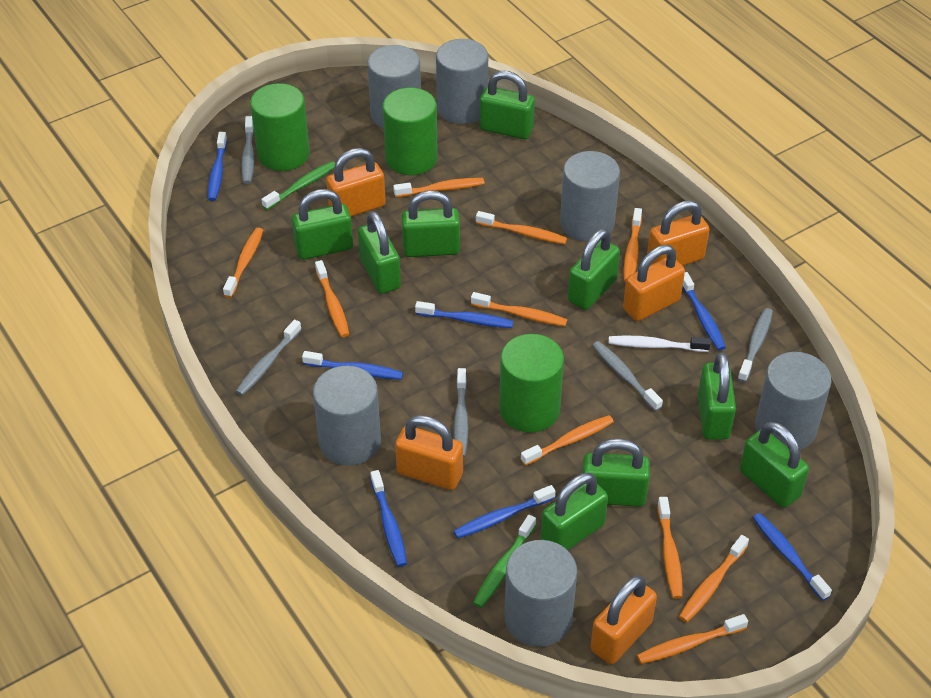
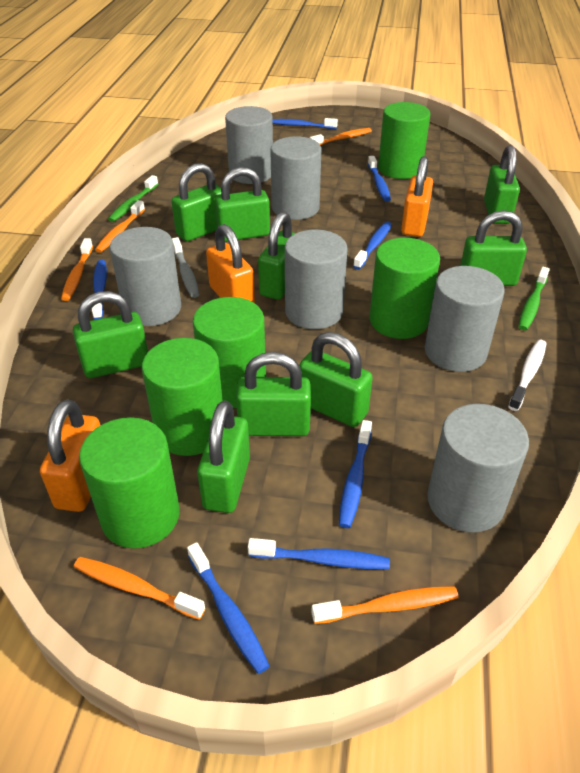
green cylinder: [250,83,310,171] [383,88,438,175] [499,334,564,433] = 3 -> [79,417,180,548] [142,338,223,456] [193,297,266,408] [370,238,440,339] [378,102,430,179] = 5
grey toothbrush: [236,319,302,396] [242,116,254,184] [454,368,468,458] [592,341,663,411] [738,308,773,382] = 5 -> [172,237,199,298] = 1
orange padlock: [326,148,386,217] [395,415,463,490] [590,575,657,664] [623,245,685,321] [647,200,710,266] = 5 -> [40,400,101,512] [206,224,255,303] [401,156,433,237] = 3
orange toothbrush: [223,228,263,298] [315,260,349,337] [393,178,484,197] [471,292,567,326] [476,211,567,244] [521,415,614,466] [624,208,642,282] [637,614,748,664] [657,497,683,599] [679,535,749,622] = 10 -> [61,238,93,301] [74,557,205,620] [95,200,145,253] [310,128,372,145] [311,586,458,624] = 5

